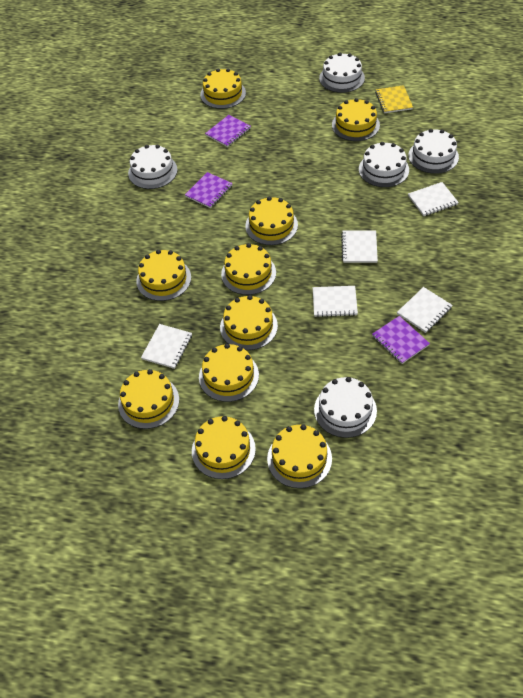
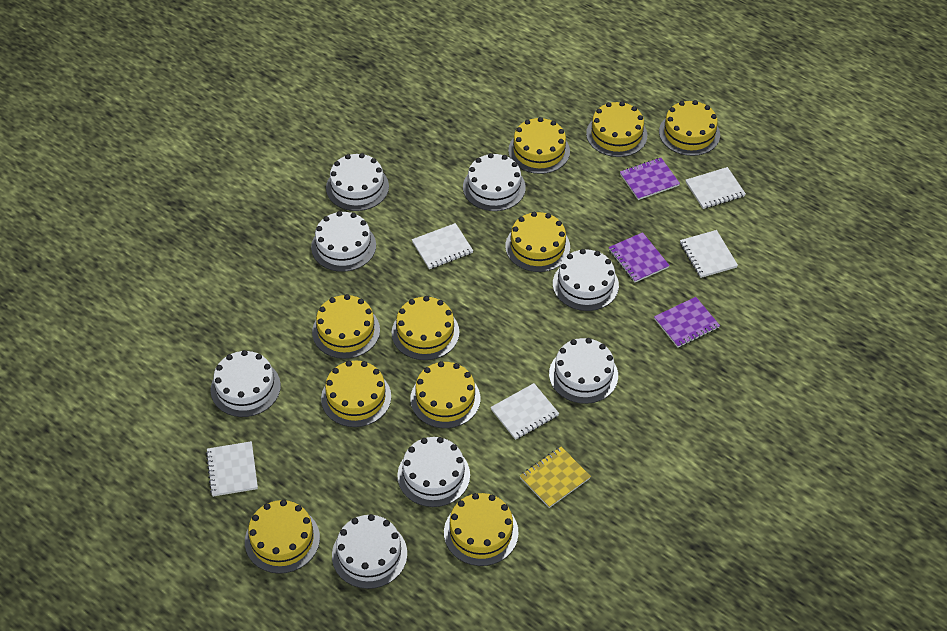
white cake: [128,145,178,189] [314,377,377,438] [319,53,365,93] [359,142,409,187] [408,129,459,174] = 5 -> [211,350,281,417] [311,211,376,272] [326,153,389,211] [332,514,407,589] [397,437,470,507] [463,153,526,211] [549,338,618,404] [553,249,619,311] = 8

